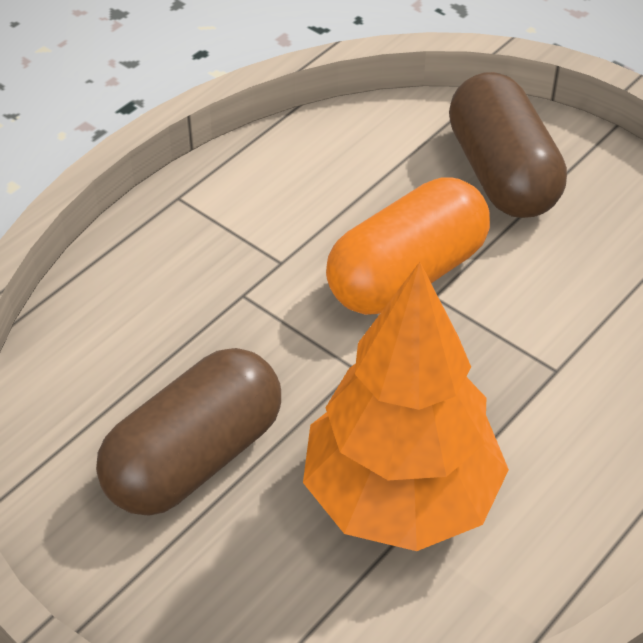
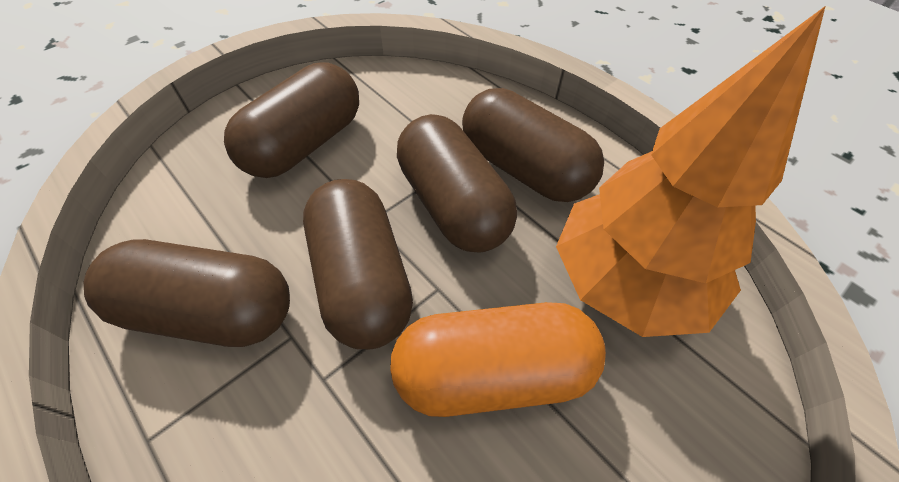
brown capsule: [96,348,281,516] [449,72,567,218] = 2 -> [84,239,290,347] [224,63,359,178] [303,179,413,349] [397,114,517,253] [462,88,604,202] = 5

